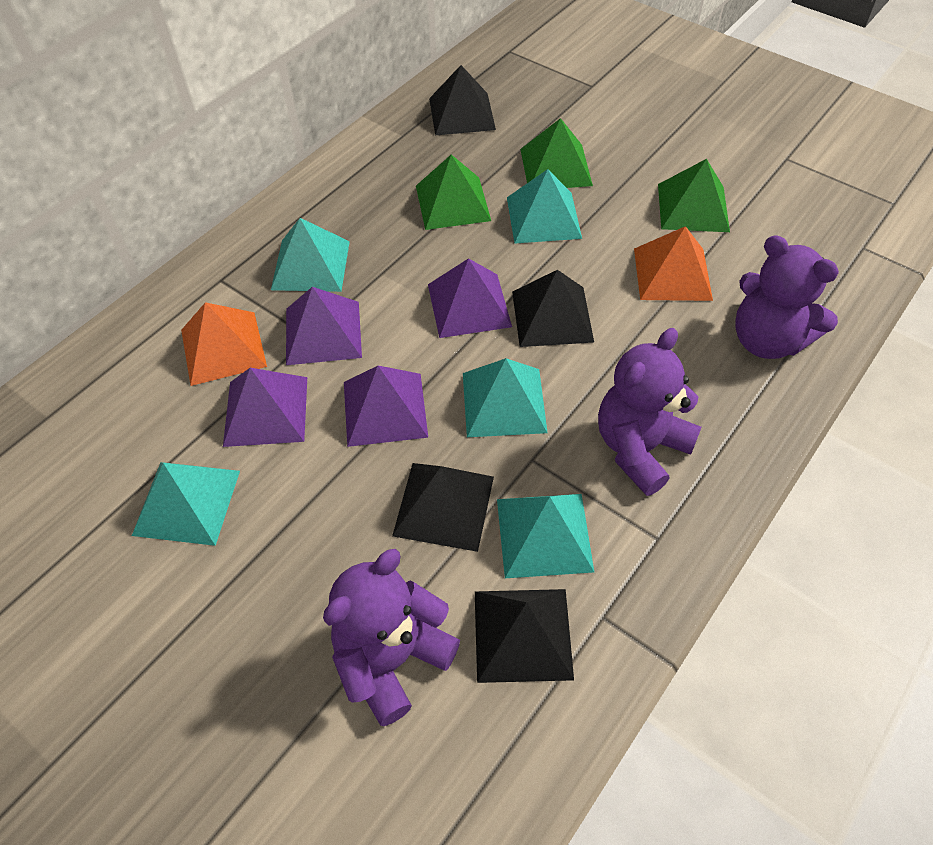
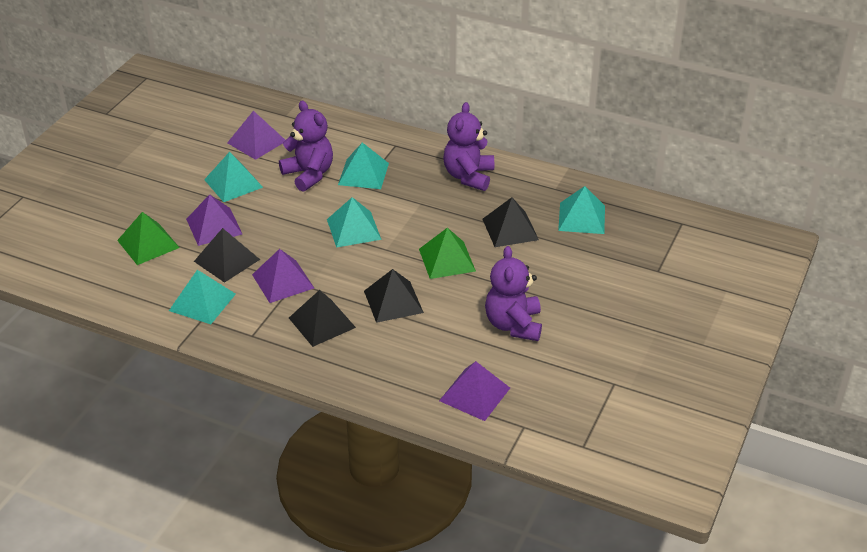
green pyramid: [416,154,491,230] [520,118,593,188] [658,159,730,232] = 3 -> [117,212,180,265] [419,228,476,279] = 2
orange pyramid: [181,302,267,386] [634,226,713,301] = 2 -> none = 0

